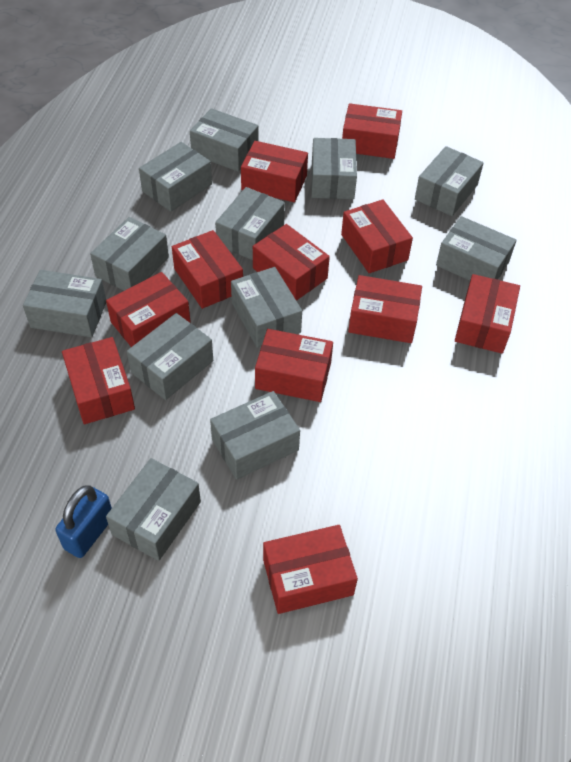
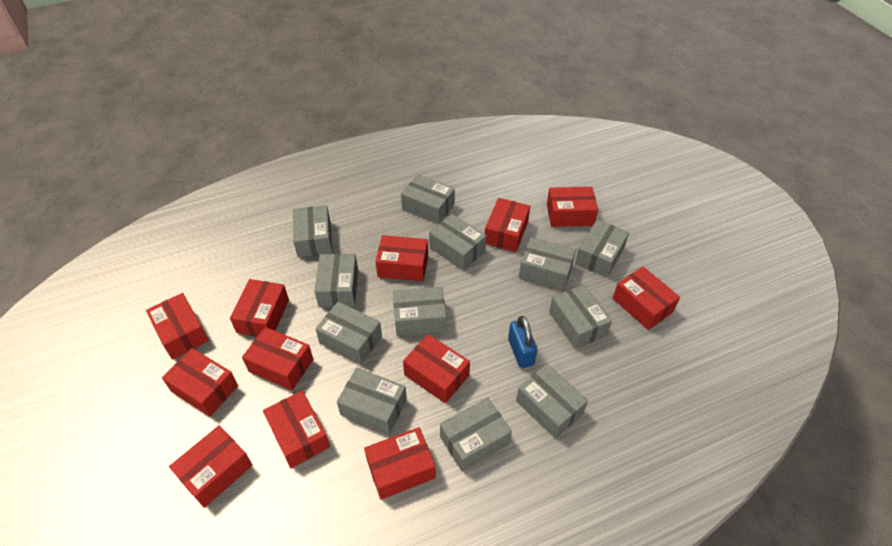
red box: [62,337,135,424] [106,272,191,347] [172,230,243,309] [241,141,308,202] [253,224,330,301] [255,329,333,402] [263,525,358,614] [341,199,413,273] [342,103,402,159] [348,275,422,343] [455,274,520,354] = 11 -> [146,293,209,360] [162,348,238,417] [169,425,253,508] [230,279,289,337] [242,327,313,390] [263,391,330,468] [364,427,436,500] [375,235,428,281] [403,334,470,403] [485,198,530,252] [547,187,598,227] [613,267,680,330] = 12

